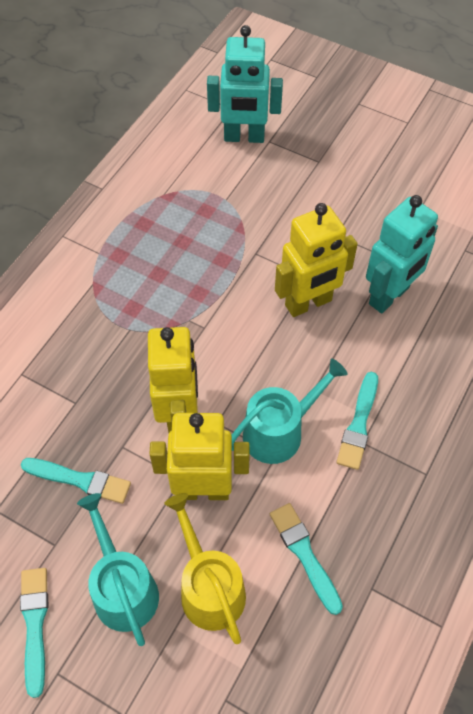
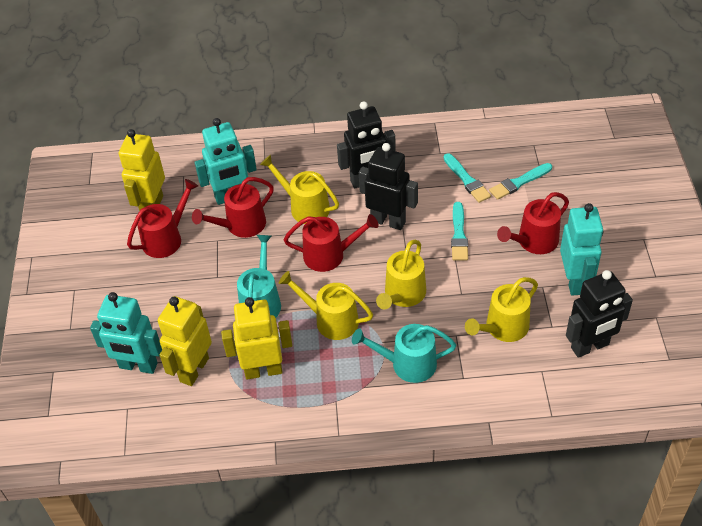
black robot: none = 0 -> [337,101,396,189] [359,143,418,230] [566,270,633,358] = 3
red watering can: none = 0 -> [127,179,198,258] [192,177,274,238] [284,214,379,272] [497,192,569,254] = 4
turquoise brush: [20,568,48,698] [21,458,131,504] [270,503,343,615] [336,372,378,470] = 4 -> [443,153,491,203] [451,202,468,260] [489,163,552,200] = 3
turquoise robot: [207,25,283,143] [366,195,438,313] = 2 -> [90,292,162,374] [195,118,257,205] [560,203,603,296] = 3
yellow watering can: [164,493,246,644] = 1 -> [260,155,339,224] [279,271,373,340] [376,240,426,309] [465,277,538,342] = 4

